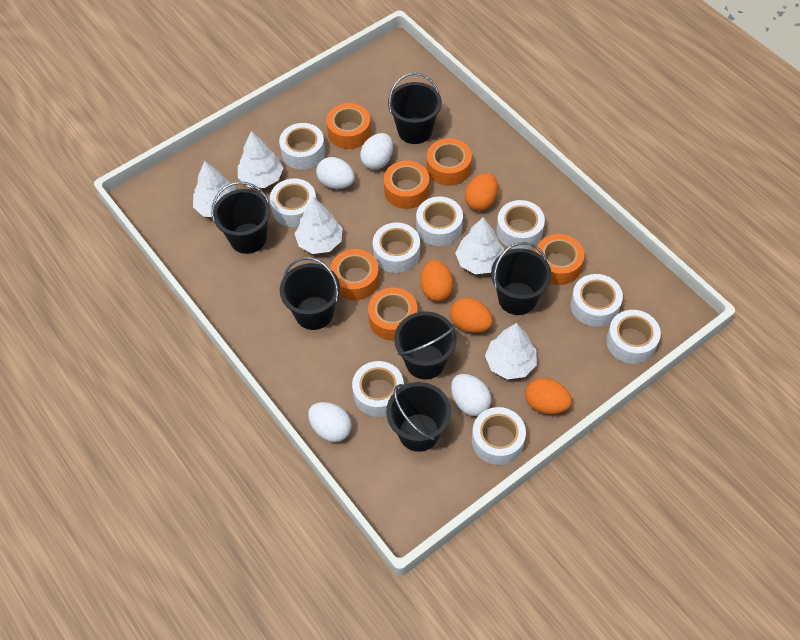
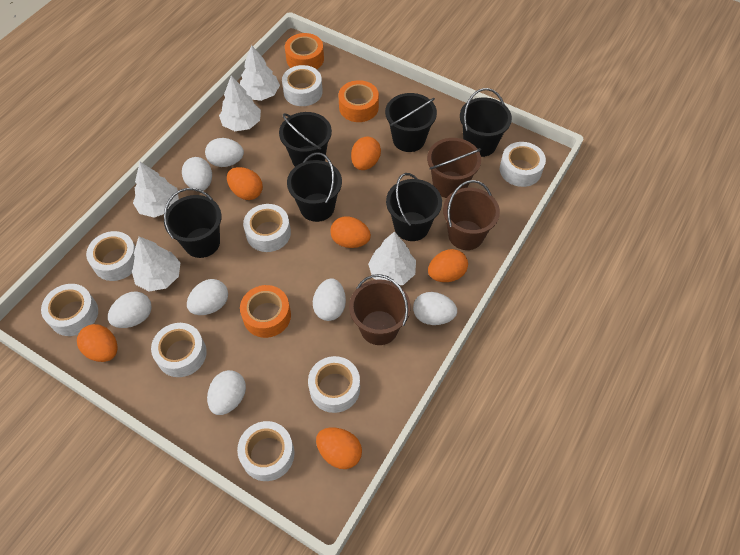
brown bucket: none = 0 -> [349,274,410,345] [427,138,481,198] [443,180,500,250] = 3
orange egg: [421,260,454,302] [450,297,493,333] [465,173,498,211] [525,378,572,414] = 4 -> [77,324,118,362] [227,167,263,200] [316,427,362,469] [330,216,371,248] [351,136,381,170] [428,249,468,282] = 6
orange tape: [326,103,371,149] [330,249,379,301] [368,288,418,341] [384,161,429,209] [427,138,472,186] [536,234,584,285] = 6 -> [240,285,291,338] [285,33,324,69] [339,80,379,122] = 3
white egg: [308,402,352,442] [316,157,355,189] [360,133,393,170] [451,374,492,416] = 4 -> [108,291,152,328] [182,157,212,191] [187,279,228,315] [205,138,244,167] [207,370,246,415] [313,278,346,321] [413,292,457,325] = 7
white tape: [270,178,316,227] [279,123,325,170] [352,361,404,417] [373,223,420,273] [416,196,463,246] [472,407,526,465] [497,200,545,249] [571,274,623,327] [606,310,661,364] = 9 -> [41,284,98,336] [86,231,136,281] [151,323,207,377] [237,421,295,481] [243,204,291,252] [282,65,323,106] [308,356,360,413] [500,142,546,187] = 8

